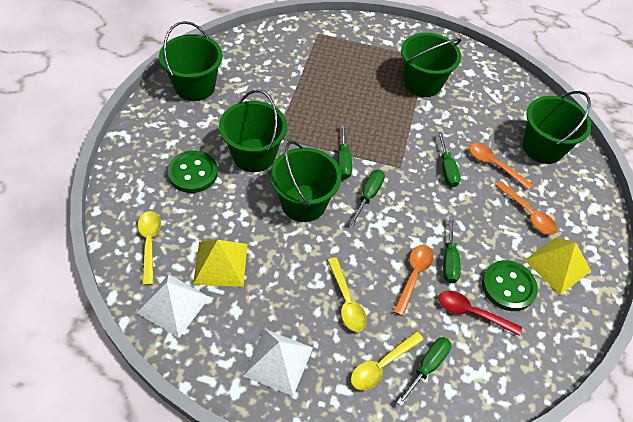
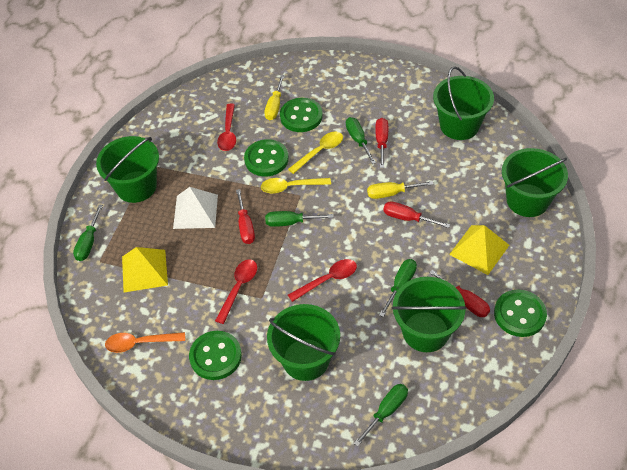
green button: [167,150,218,193] [482,260,538,311] = 2 -> [189,331,242,380] [244,139,289,176] [280,98,323,132] [494,290,547,337] = 4
orange spoon: [393,245,434,316] [469,143,533,190] [495,181,557,235] = 3 -> [105,332,185,353] = 1
red screwdriver: none = 0 -> [236,189,255,244] [375,118,388,168] [383,201,450,228] [429,270,490,317] = 4
red spoon: [439,291,522,336] = 1 -> [215,259,257,324] [217,104,236,151] [288,259,357,302] = 3
white pyramid: [137,274,210,338] [243,329,313,396] = 2 -> [173,187,218,229] = 1
yellow screwdriver: none = 0 -> [264,75,285,120] [367,181,434,199] = 2
yellow spoon: [138,211,161,285] [327,257,367,332] [351,331,424,390] = 3 -> [261,178,331,194] [288,132,343,174] = 2

